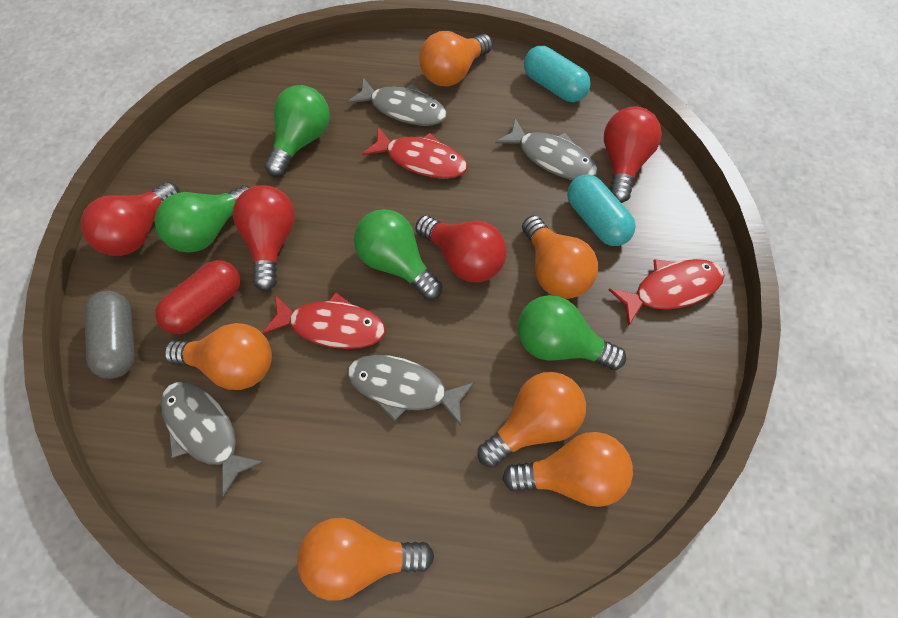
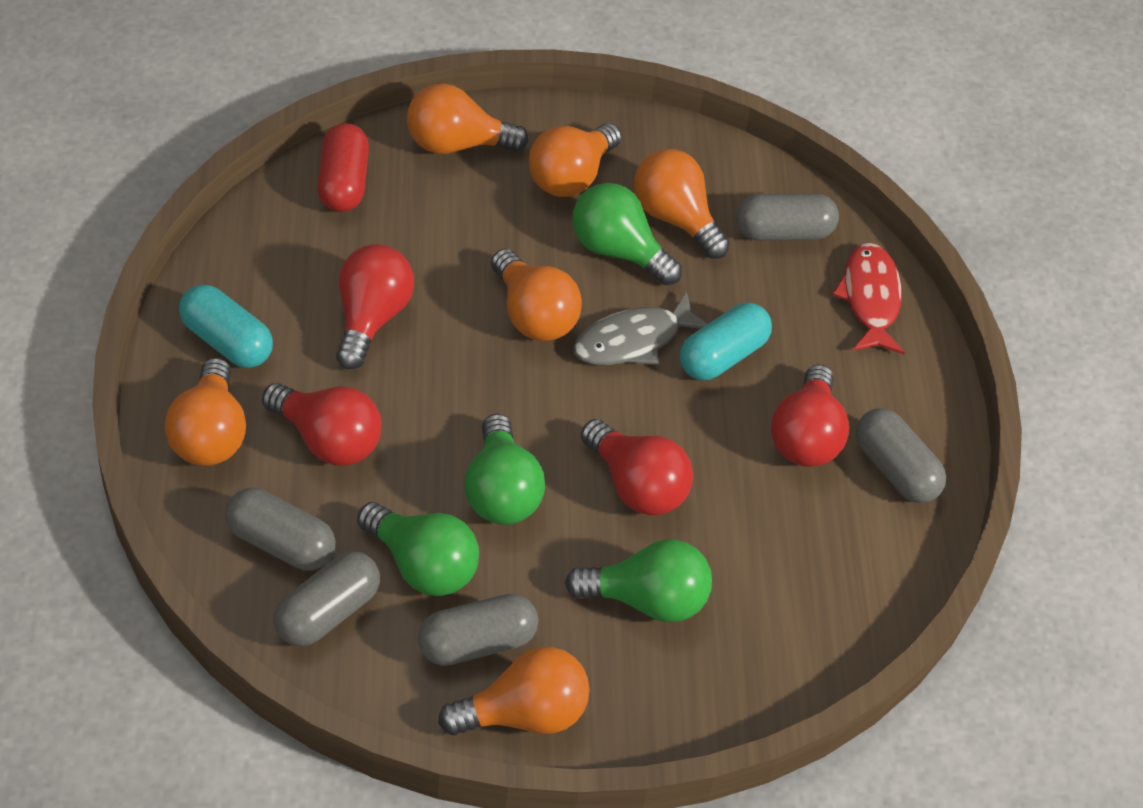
grey capsule: [84,291,135,379] = 1 -> [225,488,336,571] [274,551,380,647] [418,594,538,666] [736,193,839,241] [856,408,946,503] = 5
grey fish: [160,382,264,497] [347,78,447,126] [347,355,475,426] [495,118,598,180] = 4 -> [573,292,708,365] = 1
red fish: [262,292,386,349] [362,127,468,179] [608,259,724,326] = 3 -> [832,243,905,354] = 1

